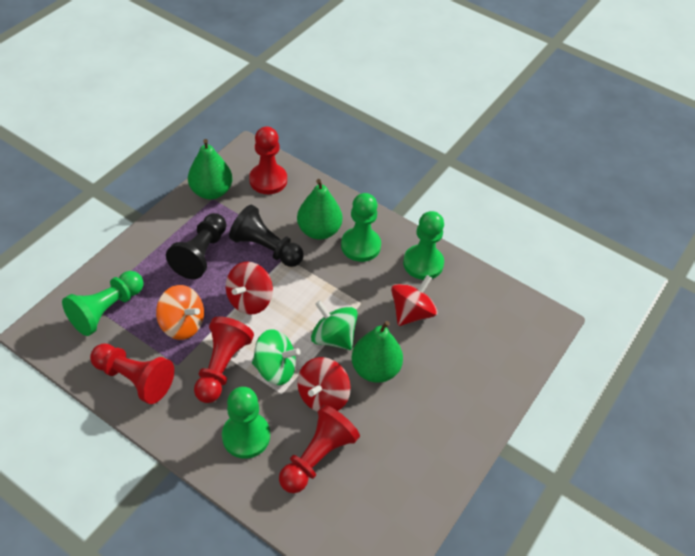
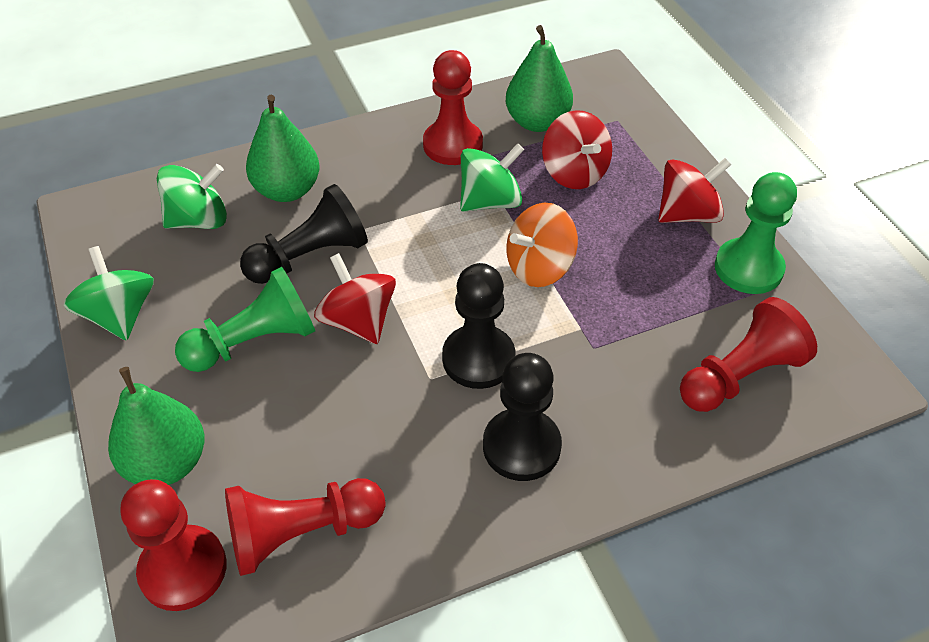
black pawn: [166,213,226,279] [229,205,304,267] = 2 -> [240,184,368,284] [442,263,515,389] [483,353,562,481] = 3
green pawn: [62,271,144,336] [222,387,270,459] [341,193,381,262] [403,211,444,280] = 4 -> [175,267,315,372] [715,172,797,294] = 2
green spinning top: [252,329,301,385] [311,301,358,350] = 2 -> [64,246,154,341] [157,164,227,229] [460,143,524,212] = 3

